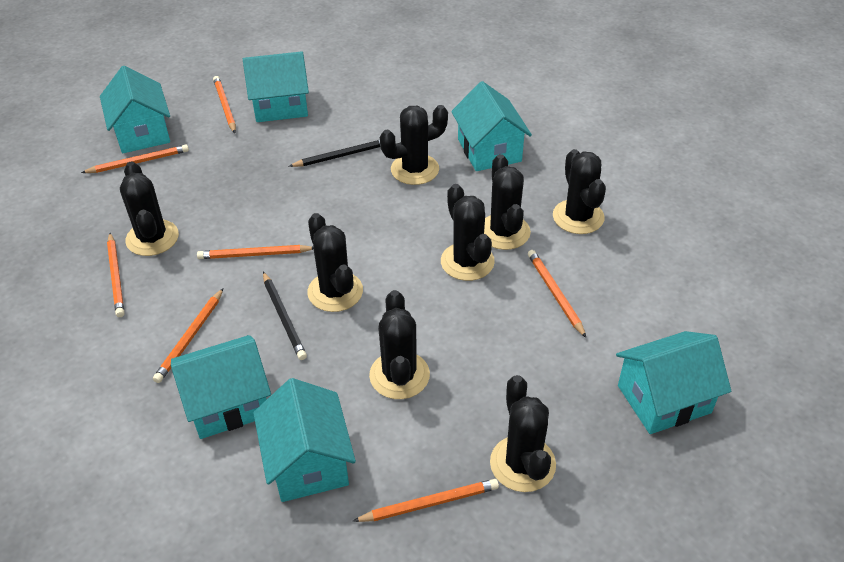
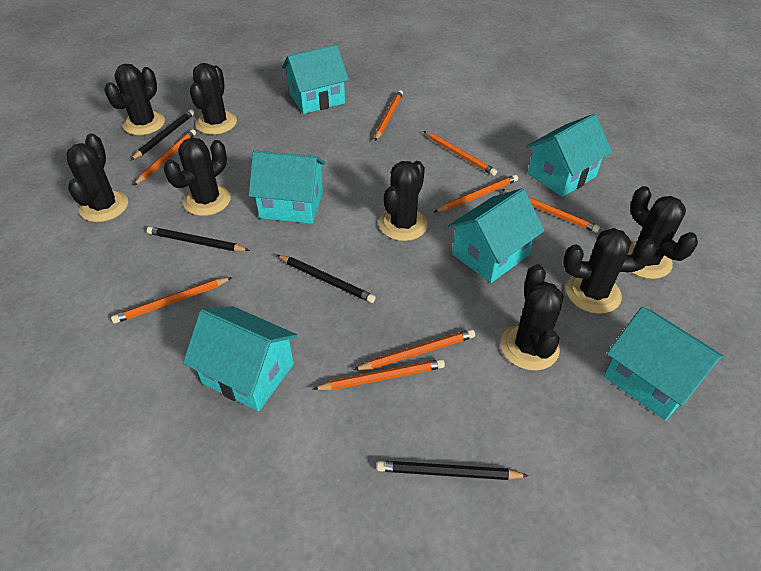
black pencil: [263,272,307,360] [289,140,380,167] = 2 -> [131,109,195,160] [147,227,250,251] [277,255,376,303] [377,461,529,480] = 4
orange pencil: [81,144,189,173] [107,233,124,317] [153,288,223,383] [197,245,313,259] [213,76,236,133] [353,479,499,522] [528,250,586,338] = 7 -> [111,277,233,324] [133,129,196,186] [313,359,445,390] [354,329,475,370] [375,90,403,141] [424,131,497,176] [434,174,518,212] [501,189,600,233] = 8

